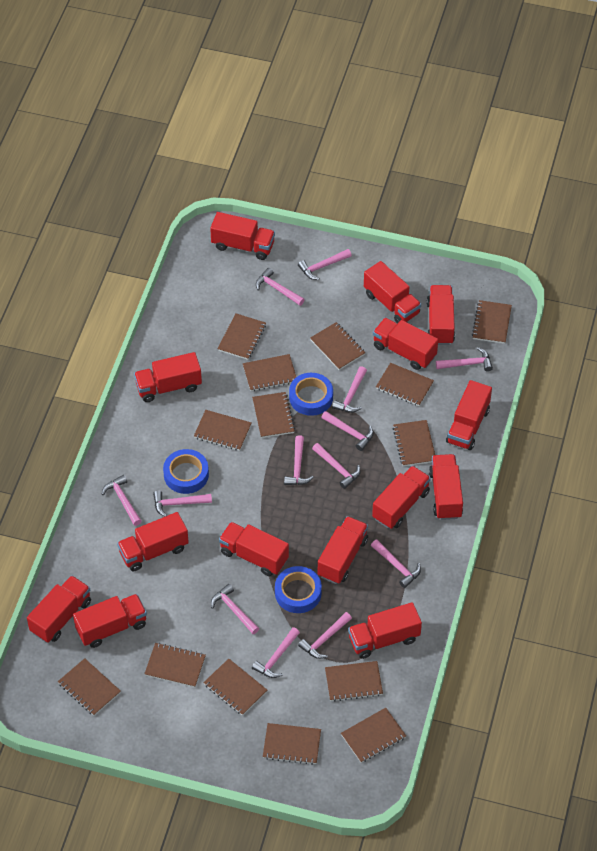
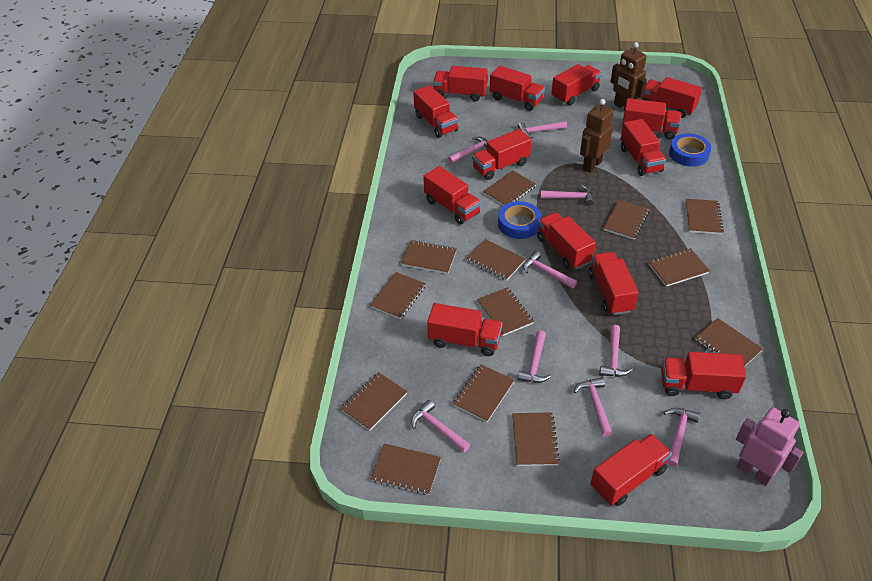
blue tape: [163,449,209,494] [275,566,322,613] [289,373,333,416] = 3 -> [498,201,541,239] [669,133,711,167] = 2
brown notebook: [58,658,121,716] [144,643,206,687] [194,410,251,451] [204,658,267,716] [218,313,266,360] [243,354,296,391] [252,392,295,438] [263,723,321,765] [310,322,365,370] [325,661,383,702] [341,708,406,763] [376,363,434,406] [393,420,435,466] [472,300,512,344] = 14 -> [340,372,407,431] [370,272,426,319] [371,443,441,495] [401,240,457,274] [453,364,515,422] [466,239,526,281] [477,287,534,336] [483,171,536,206] [512,412,560,466] [603,200,649,240] [648,248,710,287] [685,199,724,235] [695,318,763,367] = 13
brown robot: none = 0 -> [580,99,614,173] [611,42,647,110] = 2
pink hammer: [102,475,142,526] [153,491,212,517] [211,584,259,634] [252,627,300,678] [256,268,305,306] [284,435,314,485] [298,249,352,280] [298,612,352,659] [312,443,361,489] [321,411,374,451] [332,366,367,413] [371,540,421,588] [436,347,493,372] = 13 -> [411,400,470,452] [448,137,488,164] [517,331,551,383] [518,121,567,139] [523,251,577,289] [540,185,594,205] [573,377,613,437] [599,325,633,377] [664,408,700,467] = 9
pink robot: none = 0 -> [736,407,803,486] = 1

